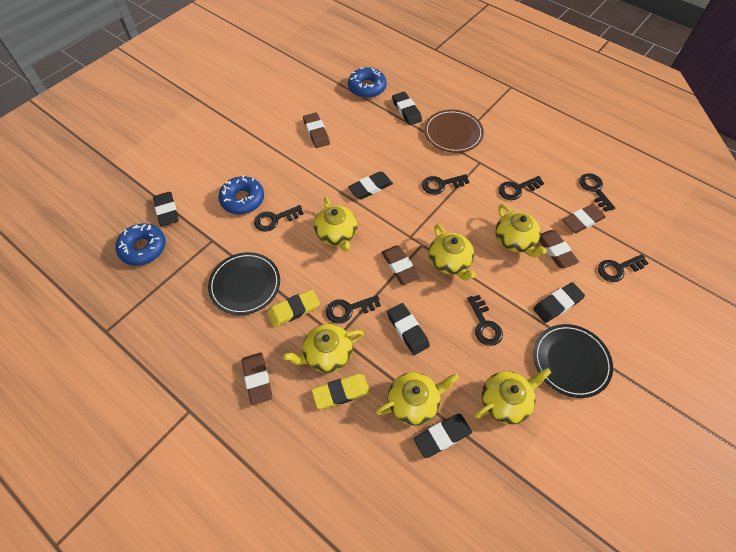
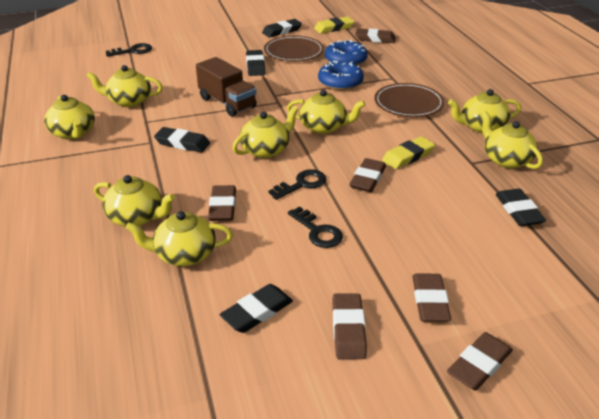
black eraser: [153,192,179,226] [348,171,393,199] [387,303,430,355] [392,92,422,125] [414,414,472,458] [533,282,585,323] = 6 -> [154,127,210,153] [220,284,293,333] [246,50,265,76] [262,19,302,37] [496,189,546,226] = 5
black key: [254,205,303,232] [326,295,381,324] [422,174,469,195] [468,295,503,346] [498,176,544,200] [579,173,615,212] [598,254,649,282] = 7 -> [106,43,152,57] [269,169,327,200] [288,206,343,248] = 3
black plate: [208,252,280,315] [533,324,613,398] = 2 -> none = 0
blue donut: [115,223,166,266] [218,175,264,214] [348,67,387,98] = 3 -> [318,61,364,90] [325,40,368,66] = 2
brown eraser: [242,352,272,405] [303,113,330,148] [381,245,420,285] [539,230,579,268] [563,204,606,233] = 5 -> [208,185,236,221] [333,293,367,360] [349,158,386,192] [355,28,396,43] [412,273,451,322] [447,332,513,391] = 6
brown plate: [424,109,484,153] = 1 -> [264,36,324,61] [374,83,444,117] = 2
brown truck: none = 0 -> [196,57,257,117] = 1
yellow teapot: [283,324,364,373] [314,197,358,251] [376,372,459,426] [429,224,476,281] [474,368,551,425] [495,204,547,257] = 6 -> [44,95,95,139] [86,65,163,107] [94,175,175,226] [125,211,233,266] [232,106,299,158] [287,90,366,134] [448,89,521,133] [481,111,543,169] = 8

